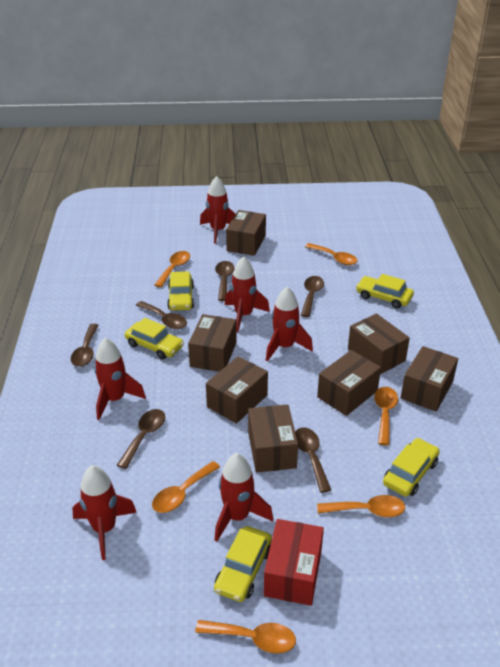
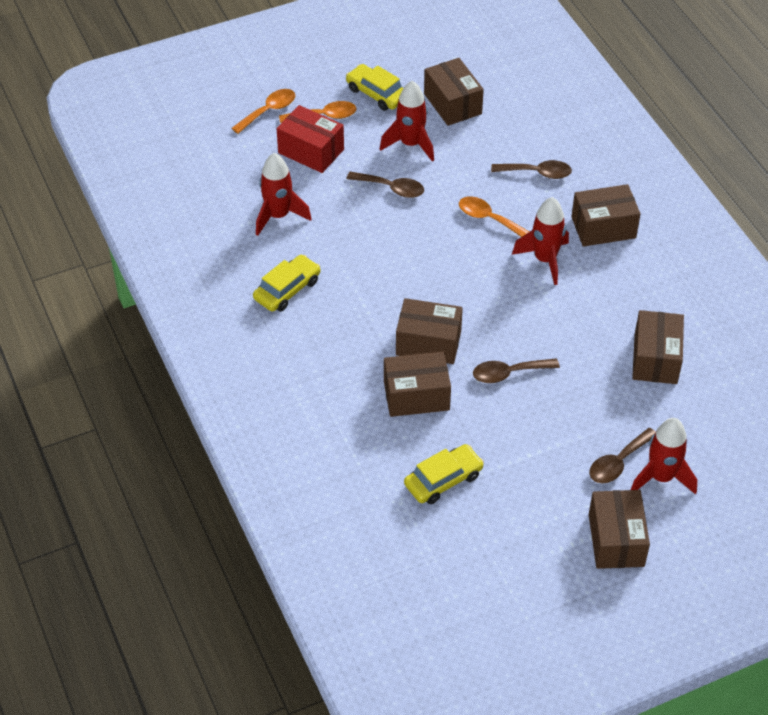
brown box: [188,314,237,372] [206,356,268,424] [226,210,266,256] [248,404,298,473] [317,350,381,416] [348,313,410,374] [401,346,458,412] = 7 -> [384,352,451,417] [396,298,463,364] [424,58,484,126] [572,184,640,247] [589,490,650,569] [632,310,684,384] = 6
brown spoon: [71,324,99,367] [117,409,165,469] [136,301,187,329] [215,261,235,301] [295,427,331,493] [301,276,324,317] = 6 -> [346,172,424,198] [473,358,560,383] [491,160,572,179] [589,428,656,483] = 4
orange spoon: [152,461,220,513] [155,251,190,287] [195,620,296,654] [305,243,358,265] [317,495,405,517] [374,387,398,445] = 6 -> [232,89,295,134] [279,101,356,123] [459,196,529,237] = 3
red rocket: [72,465,137,560] [94,337,146,420] [200,176,235,244] [215,453,273,542] [225,256,270,332] [266,286,313,361] = 6 -> [256,153,312,236] [380,81,434,162] [512,197,569,285] [631,418,697,495] = 4
yellow car: [125,318,184,360] [167,271,194,311] [214,526,272,602] [356,274,414,309] [383,438,440,497] = 5 -> [253,255,320,312] [346,64,403,111] [404,444,484,504] = 3

